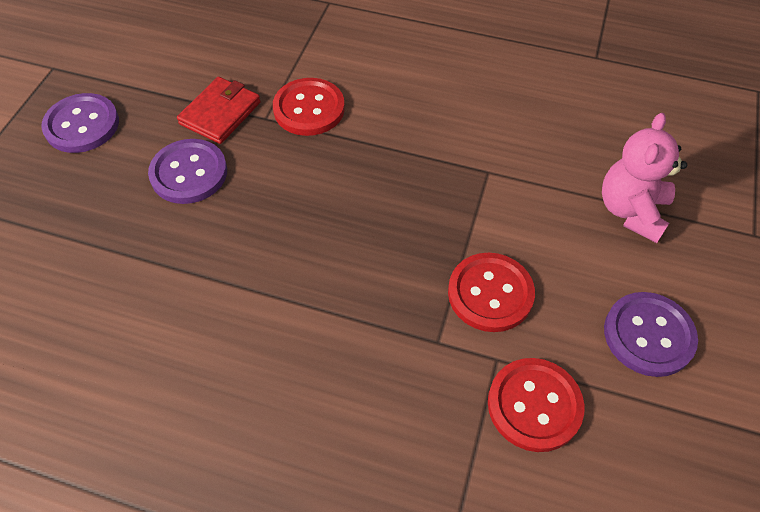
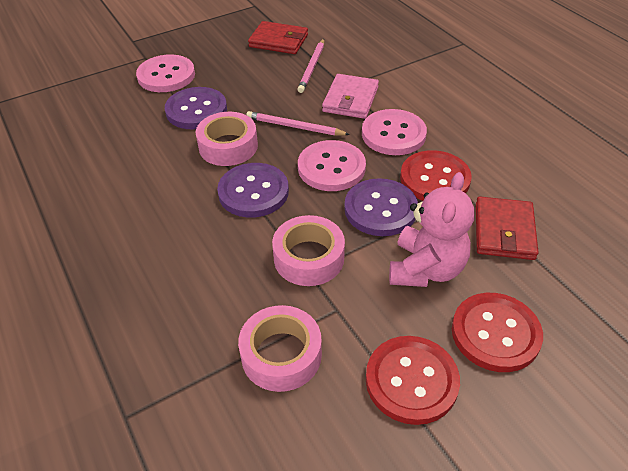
pink button: none = 0 -> [136,54,195,92] [298,140,366,191] [362,109,427,155] = 3
pink pencil: none = 0 -> [246,111,350,136] [297,39,324,93] = 2
pink tape: none = 0 -> [196,112,258,166] [238,305,322,392] [272,215,345,286] = 3
pink wallet: none = 0 -> [322,74,379,119] = 1
red wallet: [177,77,261,144] = 1 -> [248,21,308,54] [476,197,539,260] = 2

